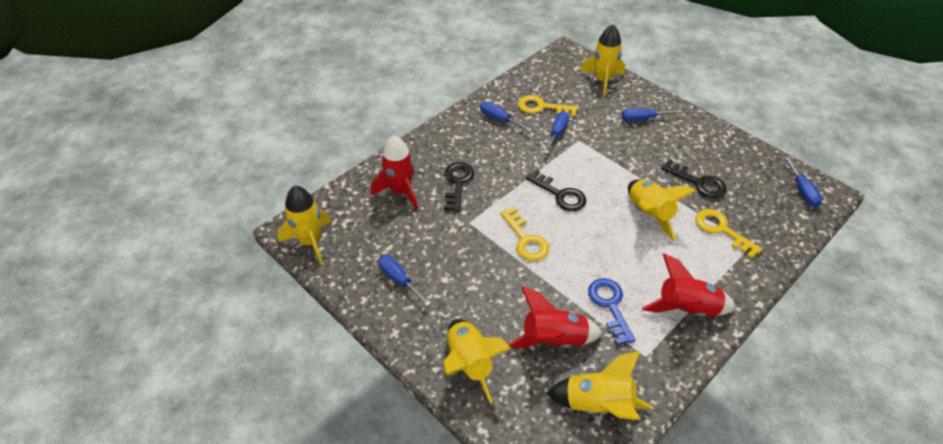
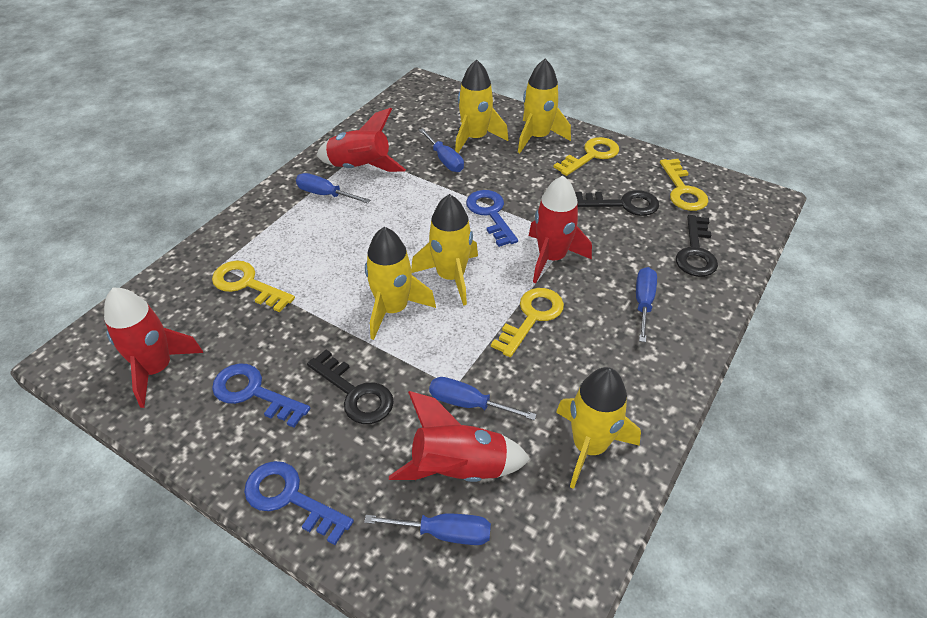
blue key: [588,278,635,345] = 1 -> [212,363,310,428] [244,461,354,545] [466,190,518,247] = 3
red rocket: [371,135,418,210] [508,287,603,348] [642,253,736,317] = 3 -> [104,287,203,408] [316,108,406,172] [389,391,530,482] [529,176,592,283] = 4
yellow key: [500,207,549,261] [518,95,578,117] [695,209,762,259] = 3 -> [212,261,295,312] [491,288,564,357] [553,137,619,176] [660,159,709,211] = 4

